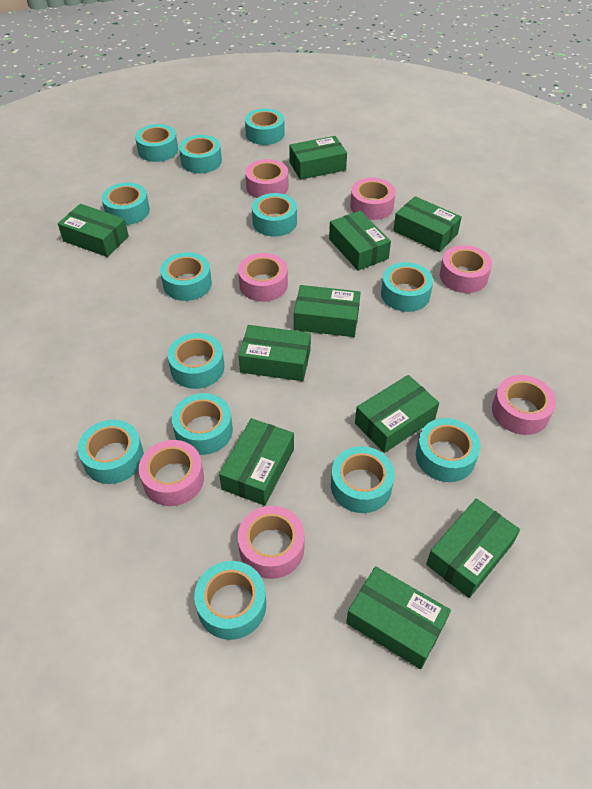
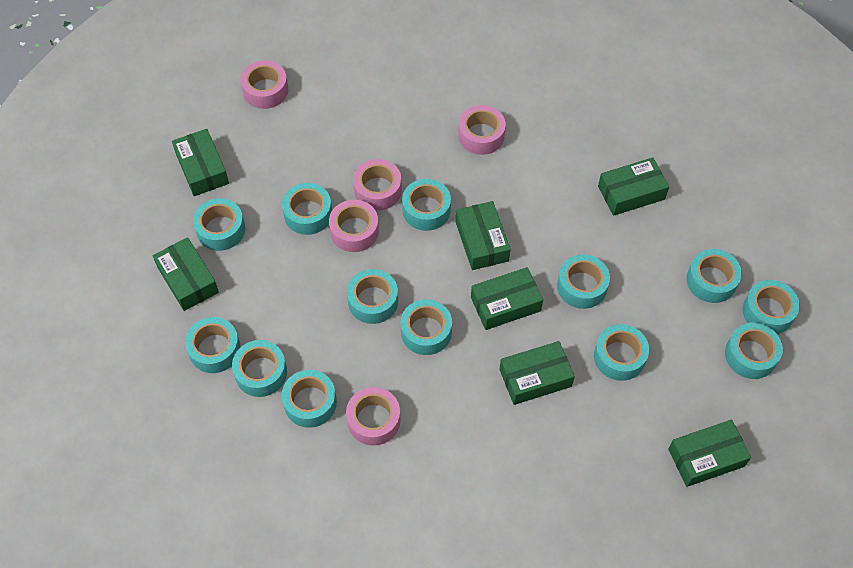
green box: [58,204,129,257] [219,418,294,506] [239,325,311,381] [289,136,347,180] [294,285,361,337] [329,211,391,271] [346,566,451,669] [355,375,439,453] [393,196,462,252] [426,498,520,598] = 10 -> [153,237,219,311] [172,129,229,196] [456,201,510,270] [471,267,543,330] [499,341,575,405] [598,158,669,216] [668,420,751,487] = 7
pink tape: [139,440,204,506] [238,253,288,302] [238,506,305,579] [245,159,288,198] [350,178,396,220] [440,245,492,293] [492,375,556,435] = 7 -> [240,60,288,109] [329,200,379,252] [346,387,401,446] [353,159,402,210] [458,105,506,155] = 5

